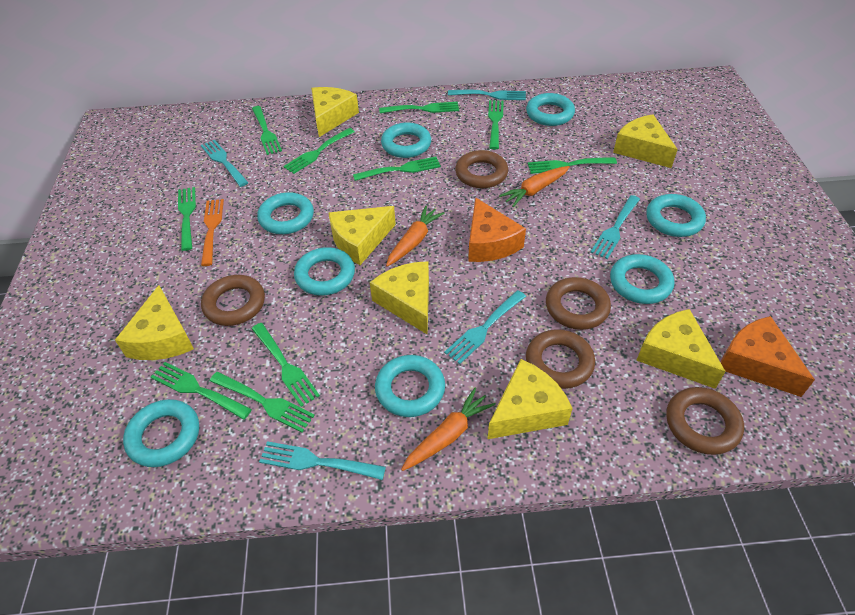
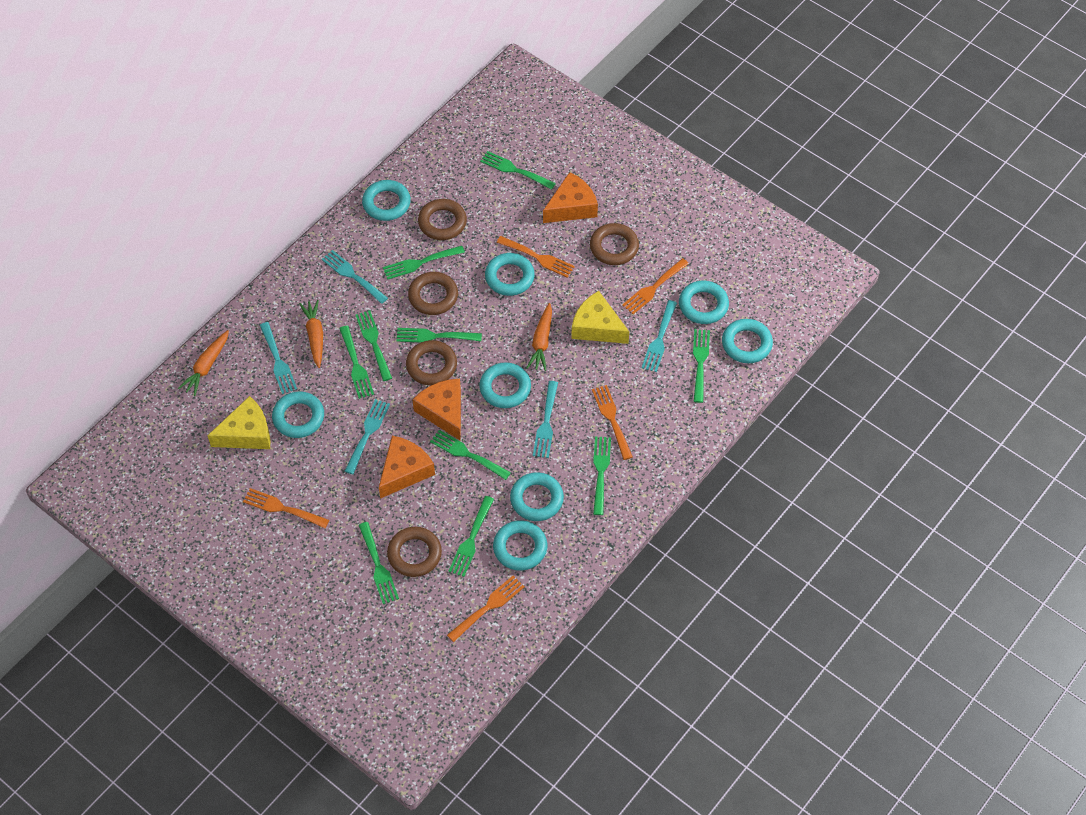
orange cheese: [468,197,526,262] [720,316,815,397] = 2 -> [379,436,435,499] [412,379,461,441] [543,172,598,223] = 3
orange fork: [201,199,224,266] = 1 -> [243,488,329,528] [447,575,525,642] [496,236,575,278] [592,385,633,460] [622,258,689,314] = 5
yellow cheese: [115,285,194,360] [311,87,359,137] [329,206,396,265] [370,261,429,335] [488,359,573,439] [613,114,678,168] [636,309,726,389] = 7 -> [207,396,270,449] [571,291,629,344] = 2

